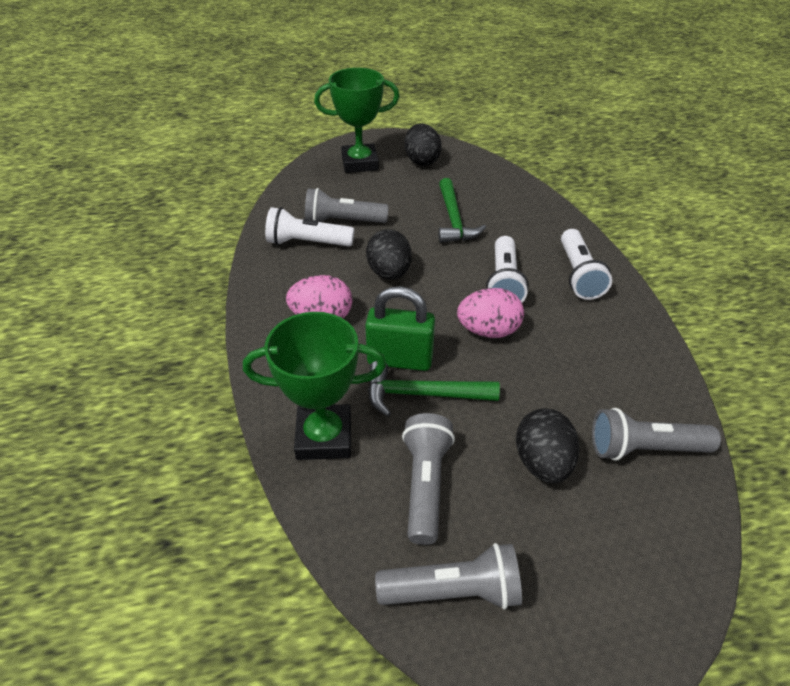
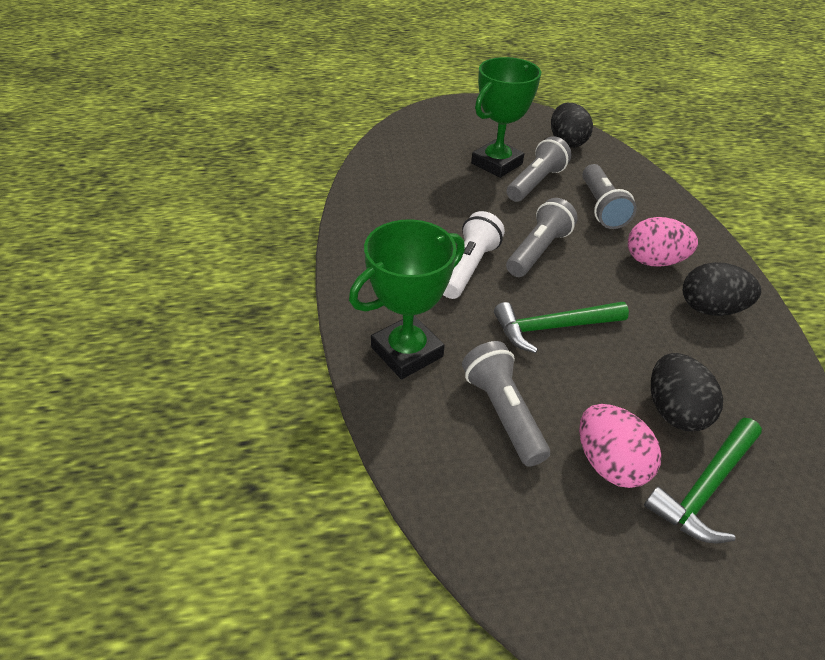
green padlock: [365,286,435,371] = 1 -> none = 0
white flashlight: [265,207,354,247] [486,236,529,302] [561,229,612,300] = 3 -> [443,211,505,299] = 1

